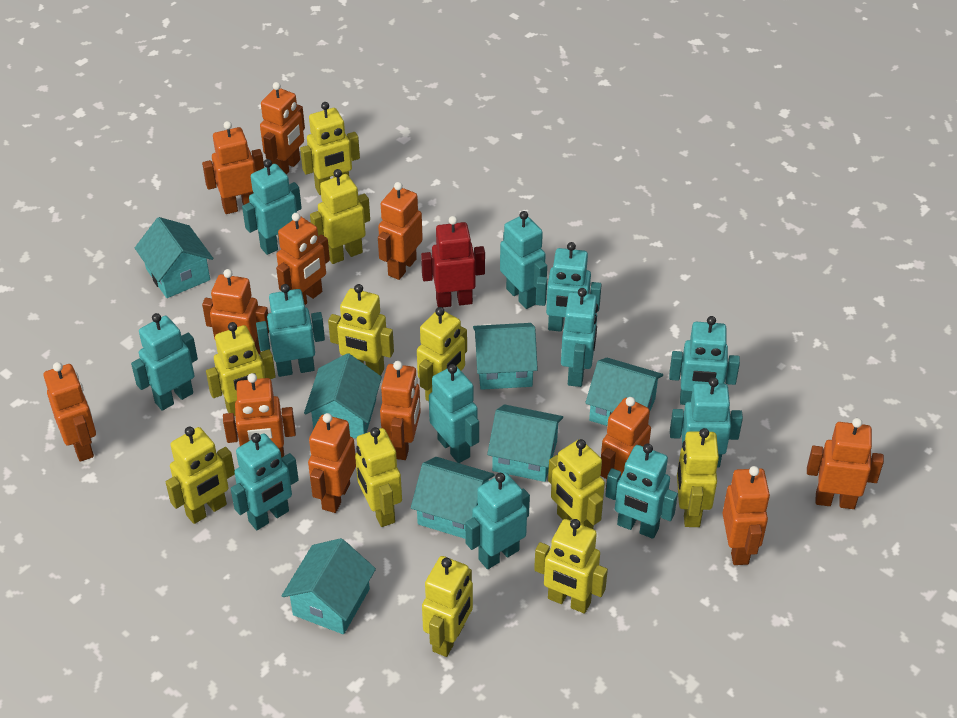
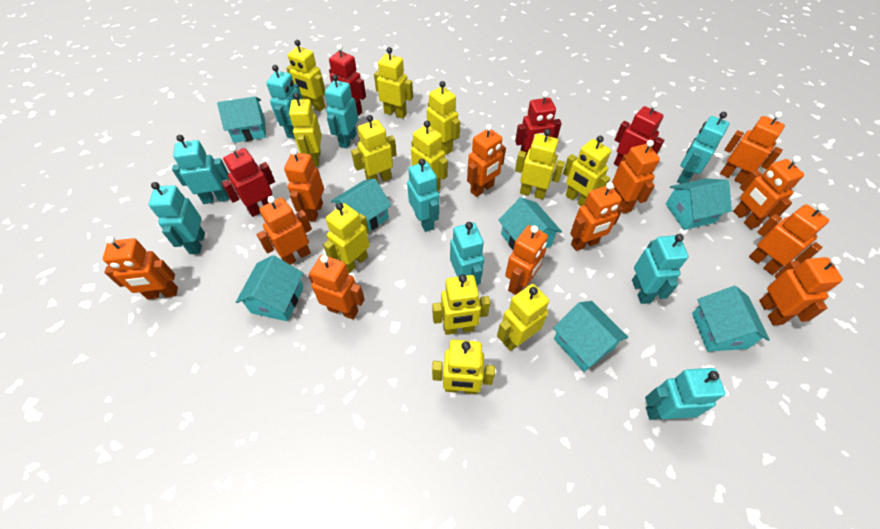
red robot: [421,216,485,308] = 1 -> [222,145,275,217] [329,44,366,116] [515,91,562,158] [614,102,664,166] = 4
turquoise robot: [131,313,198,411] [231,433,299,530] [242,159,302,255] [256,284,325,377] [429,364,479,463] [465,472,530,569] [500,211,547,309] [536,242,602,332] [561,288,598,387] [605,444,678,539] [669,316,740,405] [670,377,743,468] = 12 -> [149,182,205,254] [172,135,229,204] [266,65,302,139] [325,74,358,148] [407,159,440,232] [450,222,484,285] [632,234,689,304] [645,368,726,420] [677,112,730,184] = 9
yellow robot: [166,427,235,524] [206,322,276,416] [300,102,360,195] [310,169,370,264] [328,284,394,376] [355,427,402,527] [417,307,467,401] [422,556,473,657] [534,519,608,613] [548,439,605,529] [677,428,719,527] = 11 -> [286,40,325,112] [289,93,322,167] [323,202,370,273] [351,115,397,184] [374,47,413,119] [411,121,448,191] [427,81,460,155] [432,274,490,335] [432,340,495,394] [497,284,549,351] [515,129,565,200] [563,136,611,206] = 12

